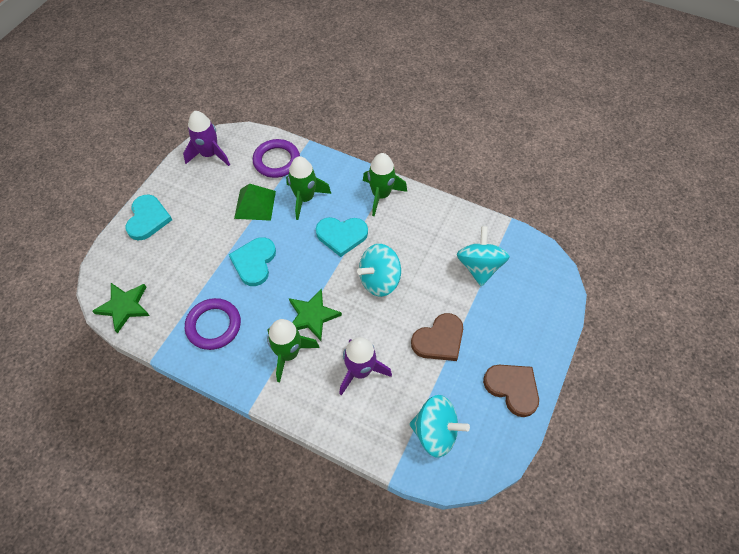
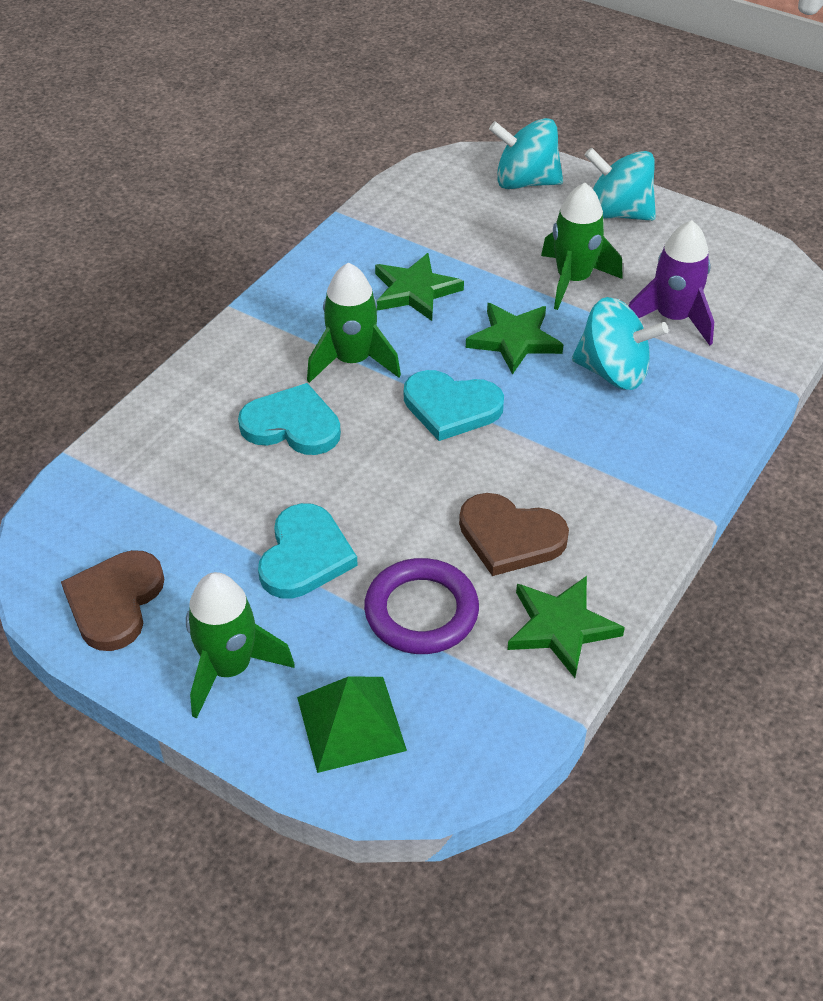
green star: [92,283,150,334] [289,288,342,341] = 2 -> [375,253,464,321] [466,303,564,375] [507,576,625,678] = 3
purple ring: [185,298,241,350] [252,139,300,178] = 2 -> [364,558,479,654] = 1
purple rocket: [183,111,230,166] [339,337,392,396] = 2 -> [628,220,714,346] = 1

